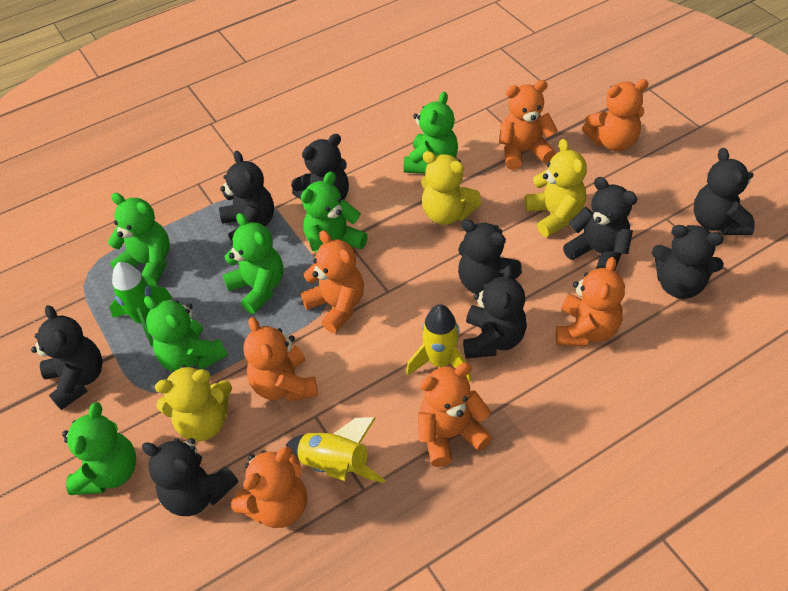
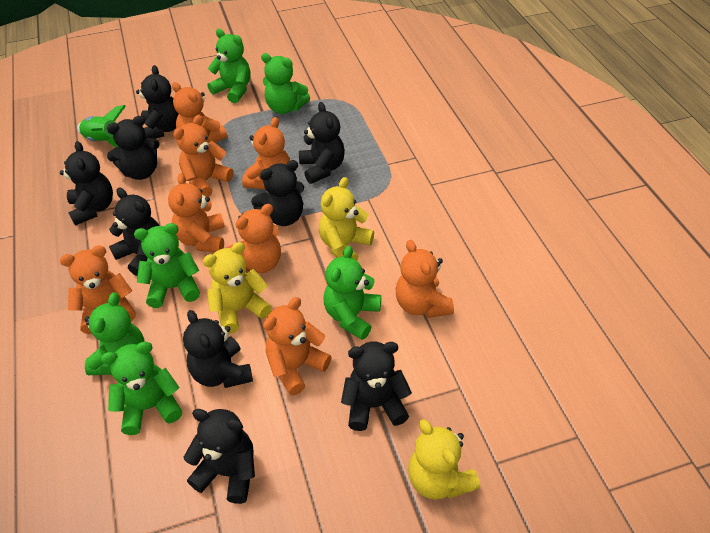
orange teddy bear: [231,447,307,528] [243,317,318,402] [300,230,364,333] [418,363,492,467] [499,80,558,170] [556,257,625,346] [582,79,649,151] = 7 -> [60,245,136,334] [168,173,225,252] [172,82,227,144] [173,115,233,197] [227,204,281,273] [242,117,290,189] [263,297,331,396] [396,240,454,318] = 8
yellow rocket: [286,417,386,483] [406,304,472,382] = 2 -> none = 0

